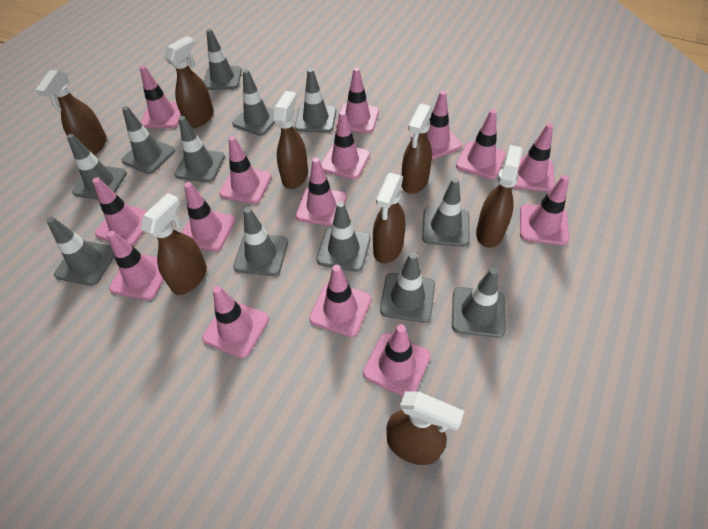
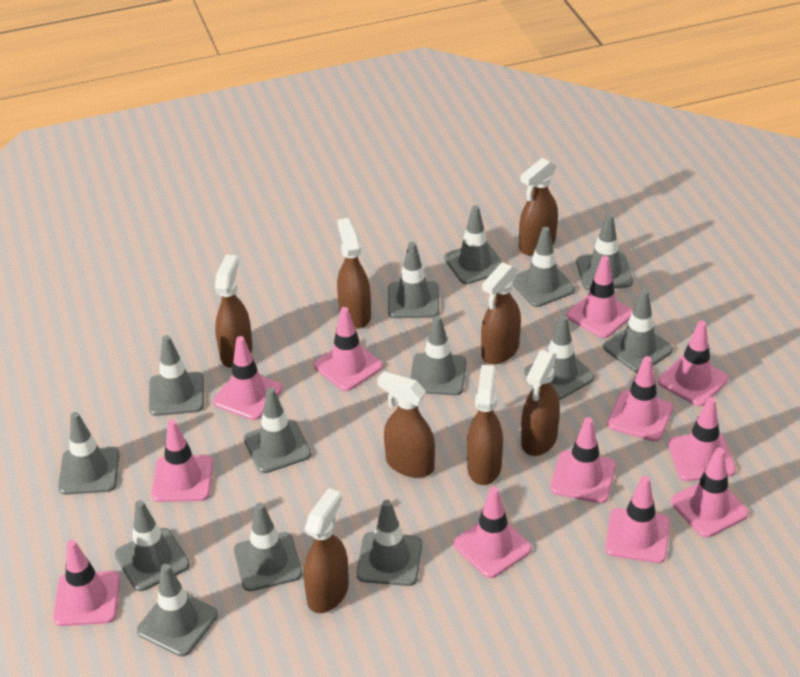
grey traffic cone: [46,217,114,286] [67,134,127,200] [122,106,175,174] [174,116,225,183] [204,29,242,90] [232,69,275,136] [233,207,288,276] [295,68,336,133] [316,202,370,272] [380,252,435,323] [422,178,470,247] [452,267,506,338] = 12 -> [58,412,120,495] [115,500,190,591] [137,564,218,656] [149,335,204,416] [234,503,302,591] [244,387,311,473] [357,500,422,586] [388,242,439,318] [410,315,467,395] [444,205,502,284] [512,227,575,307] [525,315,595,400] [576,213,633,290] [603,289,673,373] = 14
pink traffic cone: [92,177,147,246] [107,231,164,300] [140,65,181,128] [182,182,236,252] [202,286,269,358] [219,136,271,204] [296,157,347,226] [309,265,371,337] [321,111,370,179] [336,68,379,133] [363,324,431,396] [411,91,462,159] [456,109,506,179] [513,123,555,192] [520,175,569,245] = 15 -> [53,540,120,626] [152,420,213,502] [213,336,282,420] [314,307,383,391] [454,487,532,578] [551,417,616,503] [566,256,633,338] [605,476,670,563] [607,356,673,442] [658,321,728,406] [668,397,736,481] [671,448,749,538] = 12

